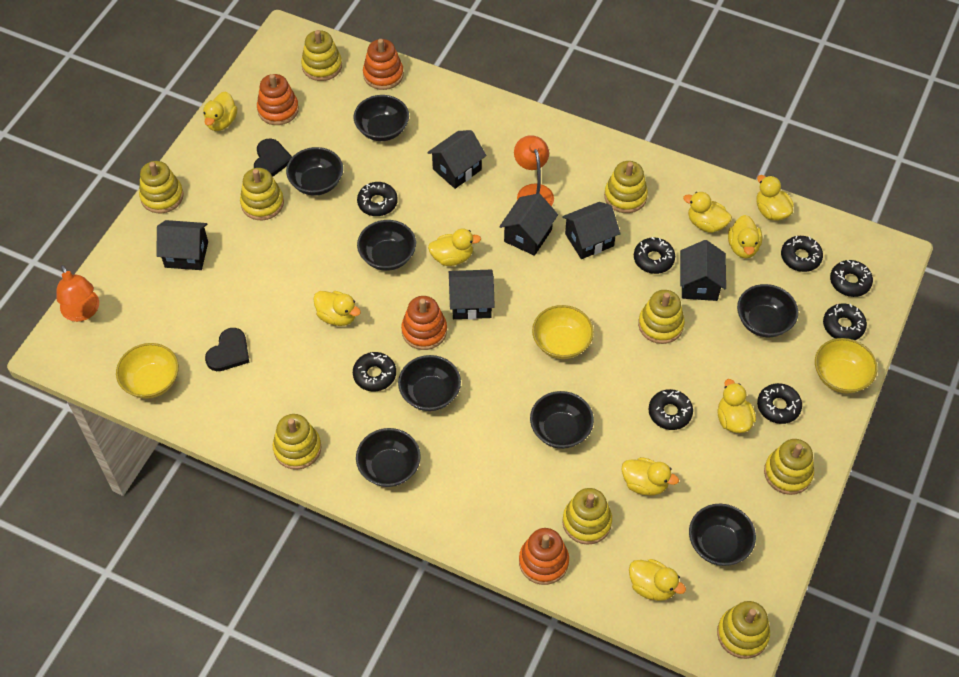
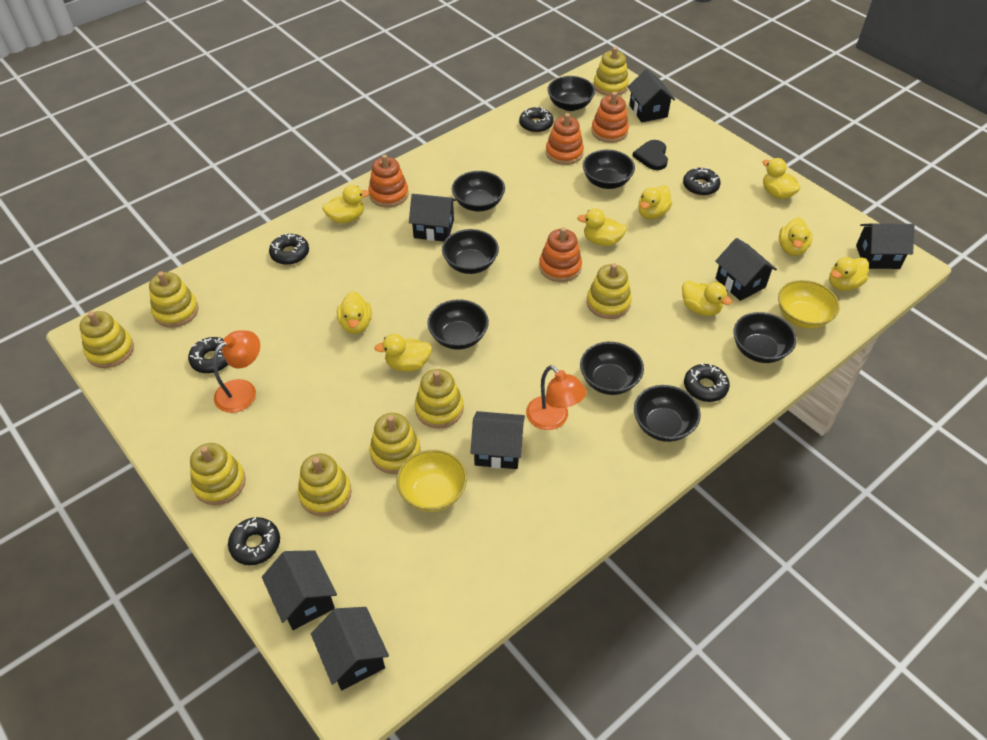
black donut: [353,352,396,391] [357,182,398,216] [634,237,675,274] [648,389,693,430] [757,383,802,424] [781,236,823,272] [823,304,867,340] [830,260,873,297] = 8 -> [188,337,228,373] [228,517,280,565] [269,233,309,265] [519,106,554,133] [683,167,721,196] [684,363,730,402] = 6
black heart: [205,328,249,371] [254,138,292,177] = 2 -> [633,140,668,170] = 1
black house: [156,220,208,270] [427,130,487,189] [449,269,495,320] [499,193,558,256] [562,202,621,259] [680,240,726,301] = 6 -> [262,550,337,630] [311,607,389,690] [409,194,456,241] [470,411,525,469] [628,69,675,122] [715,238,777,301] [856,223,914,269] = 7
yellow bowl: [116,343,179,399] [532,305,594,359] [815,338,878,393] = 3 -> [397,450,467,512] [778,280,840,329] = 2
yellow stacking toy: [139,161,184,213] [240,168,284,220] [273,414,321,470] [301,30,342,81] [562,488,612,545] [604,161,648,213] [638,290,685,344] [717,601,770,659] [764,439,814,495] = 9 -> [80,311,134,368] [149,271,199,328] [190,443,246,505] [298,454,352,516] [370,413,421,474] [415,369,464,428] [587,263,632,319] [593,47,629,96] = 8

